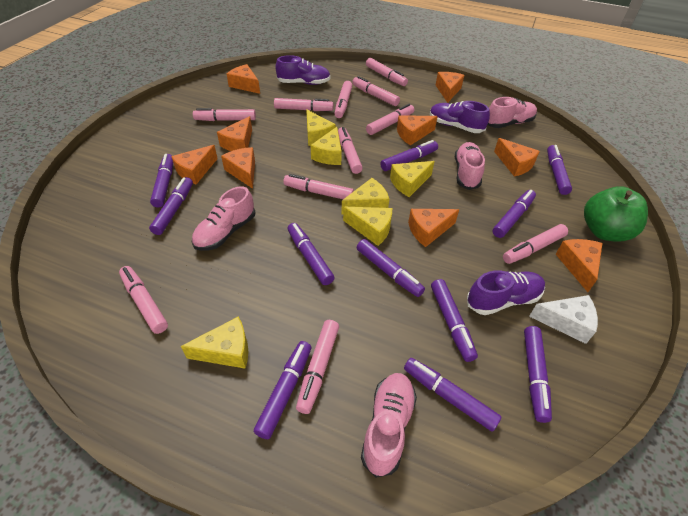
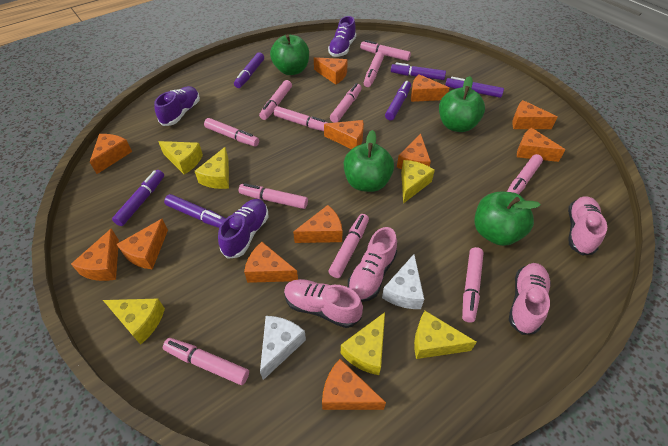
green apple: [584,186,648,242] = 1 -> [270,34,309,75] [344,130,394,192] [439,76,485,132] [474,192,541,246] = 4
orange cheese: [171,145,218,185] [217,116,252,151] [221,147,255,189] [227,64,260,94] [397,115,438,145] [408,209,459,247] [436,72,464,103] [494,138,540,177] [556,239,603,292] = 9 -> [71,229,119,281] [90,134,132,174] [117,219,168,270] [244,242,298,283] [293,205,342,243] [314,57,348,85] [322,359,386,410] [324,120,364,149] [397,133,431,170] [411,74,449,102] [512,100,557,129] [517,128,565,162] = 12
purple marker: [149,177,193,235] [150,154,173,208] [254,341,312,439] [287,223,335,285] [357,239,425,297] [380,140,438,171] [404,358,501,432] [431,279,478,362] [492,190,536,238] [524,326,552,423] [547,145,572,195] = 11 -> [112,170,164,226] [164,194,226,228] [234,52,264,88] [385,81,411,121] [391,63,446,80] [445,77,504,98] = 6
white cheese: [529,295,598,344] = 1 -> [260,316,306,380] [382,254,424,309] = 2

